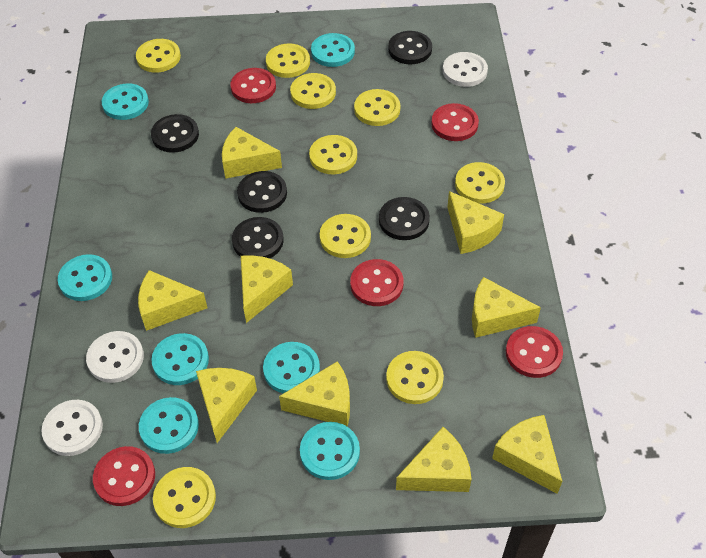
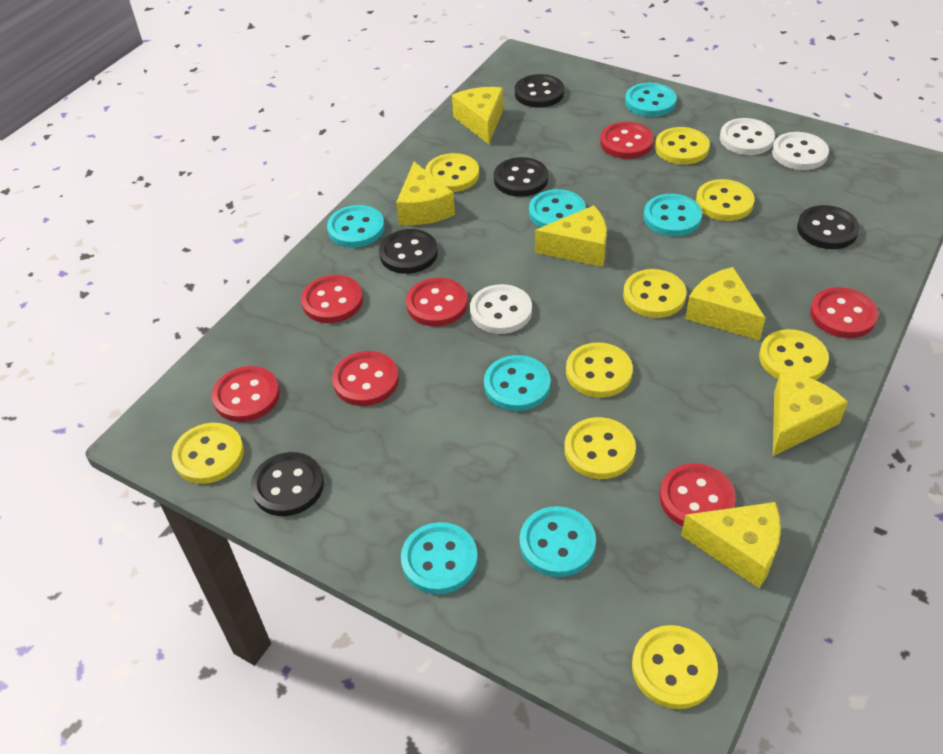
red button: [93,446,155,506] [230,68,276,103] [350,259,403,306] [431,103,479,141] [506,326,563,378] = 5 -> [212,366,280,422] [301,275,363,323] [332,351,399,406] [406,278,468,326] [600,122,654,159] [660,463,736,526] [810,287,878,338] = 7
yellow cheese: [138,270,207,331] [196,368,257,443] [222,127,282,179] [241,255,293,323] [279,361,350,427] [396,427,472,492] [447,191,504,254] [472,277,541,338] [492,415,562,494] = 9 -> [396,162,455,225] [452,87,503,144] [535,205,607,267] [681,502,781,589] [685,267,765,341] [773,370,848,456] = 6

